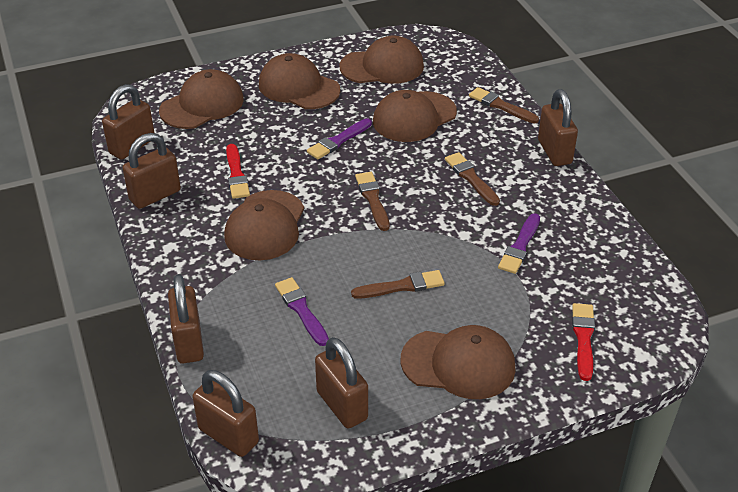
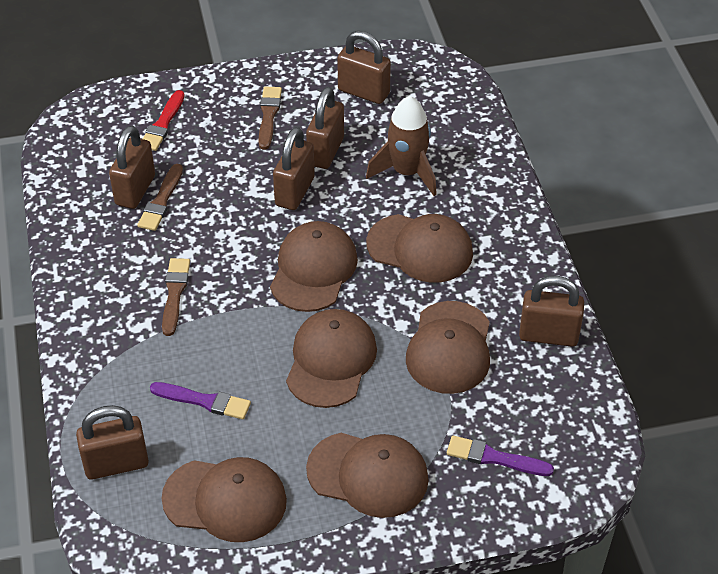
brown brush: [351,270,445,299] [355,172,390,231] [445,152,500,206] [469,87,539,123] = 4 -> [137,164,183,231] [162,258,190,336] [258,86,282,150] = 3
brown rocket: none = 0 -> [366,96,437,196] = 1
purple brush: [275,277,329,346] [307,118,372,159] [498,213,540,274] = 3 -> [150,382,251,419] [447,436,554,476] = 2
red brush: [226,144,250,199] [572,303,595,381] = 2 -> [143,90,185,151] = 1

